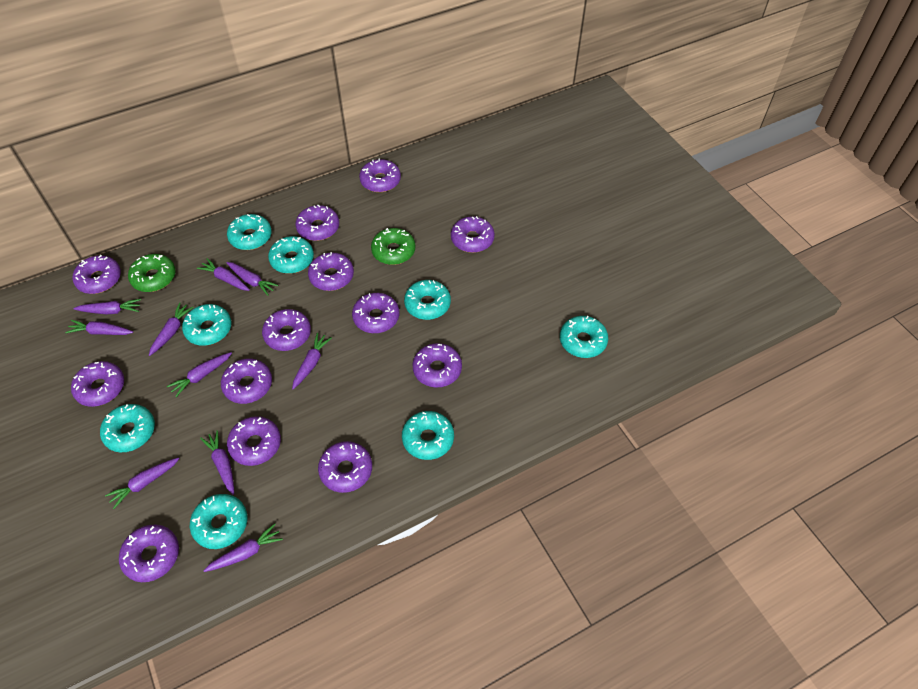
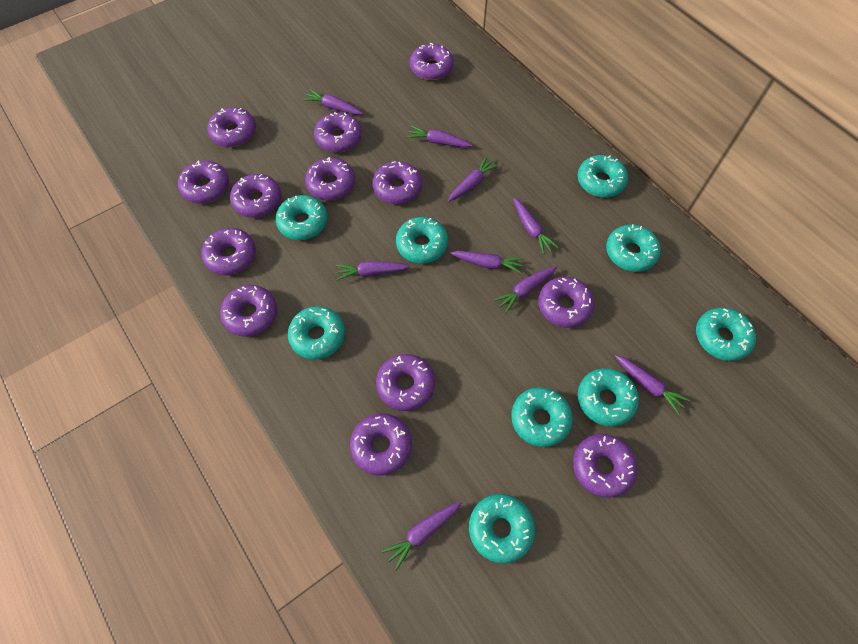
green donut: [128,254,176,292] [371,228,416,265] = 2 -> none = 0
purple carrot: [65,320,133,335] [73,299,141,314] [105,457,179,509] [149,302,194,356] [167,352,232,397] [197,258,250,291] [200,430,234,495] [203,524,283,572] [226,262,279,296] [292,333,332,389] = 10 -> [303,89,363,115] [336,261,411,281] [382,501,462,570] [407,126,473,147] [448,156,499,202] [450,251,524,273] [494,266,557,313] [513,198,558,255] [615,355,690,415] = 9
turquoise donut: [100,404,155,452] [182,304,232,346] [190,494,248,549] [227,214,272,250] [268,236,314,274] [402,411,454,460] [404,280,451,320] [560,316,608,358] = 8 -> [275,195,328,240] [288,306,345,360] [396,217,448,264] [469,494,535,563] [511,387,573,447] [577,155,628,198] [578,368,639,426] [606,224,661,272] [696,308,756,361] = 9

